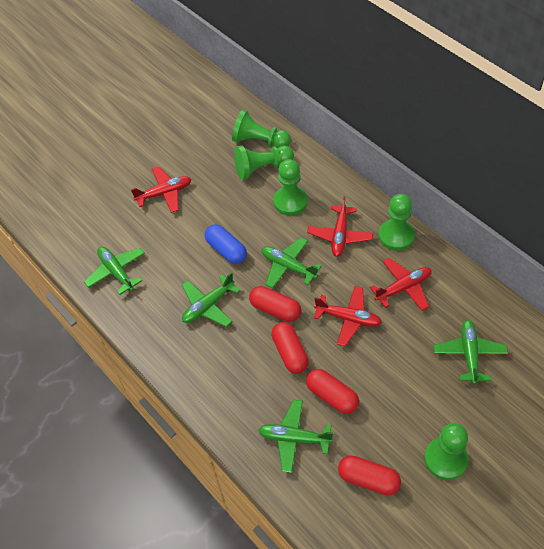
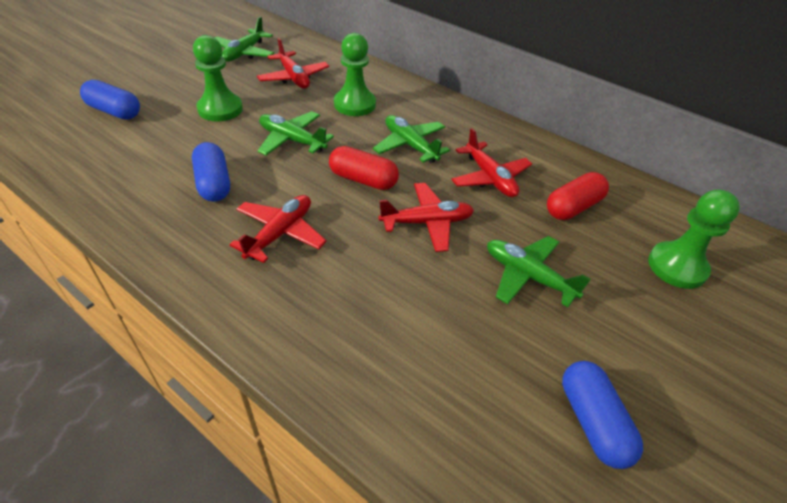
blue capsule: [205,224,247,264] = 1 -> [80,80,140,120] [192,142,230,202] [562,361,643,469] = 3
green pawn: [232,109,291,148] [234,145,294,180] [273,159,308,216] [379,194,415,251] [424,423,468,480] = 5 -> [193,35,243,121] [334,33,376,116] [648,189,740,289] = 3
green plane: [84,247,145,295] [182,272,240,327] [258,400,333,473] [262,237,322,289] [434,320,508,384] = 5 -> [215,16,275,62] [257,111,334,155] [373,115,450,163] [487,236,591,307] = 4
red capsule: [249,286,301,322] [271,322,309,374] [306,369,359,414] [338,455,401,495] = 4 -> [329,146,399,190] [547,172,609,220] = 2

